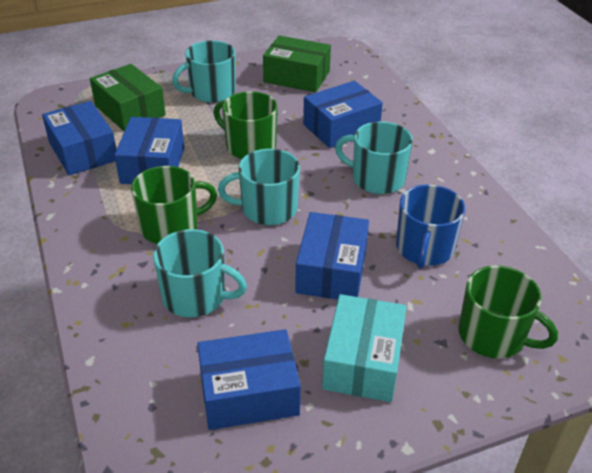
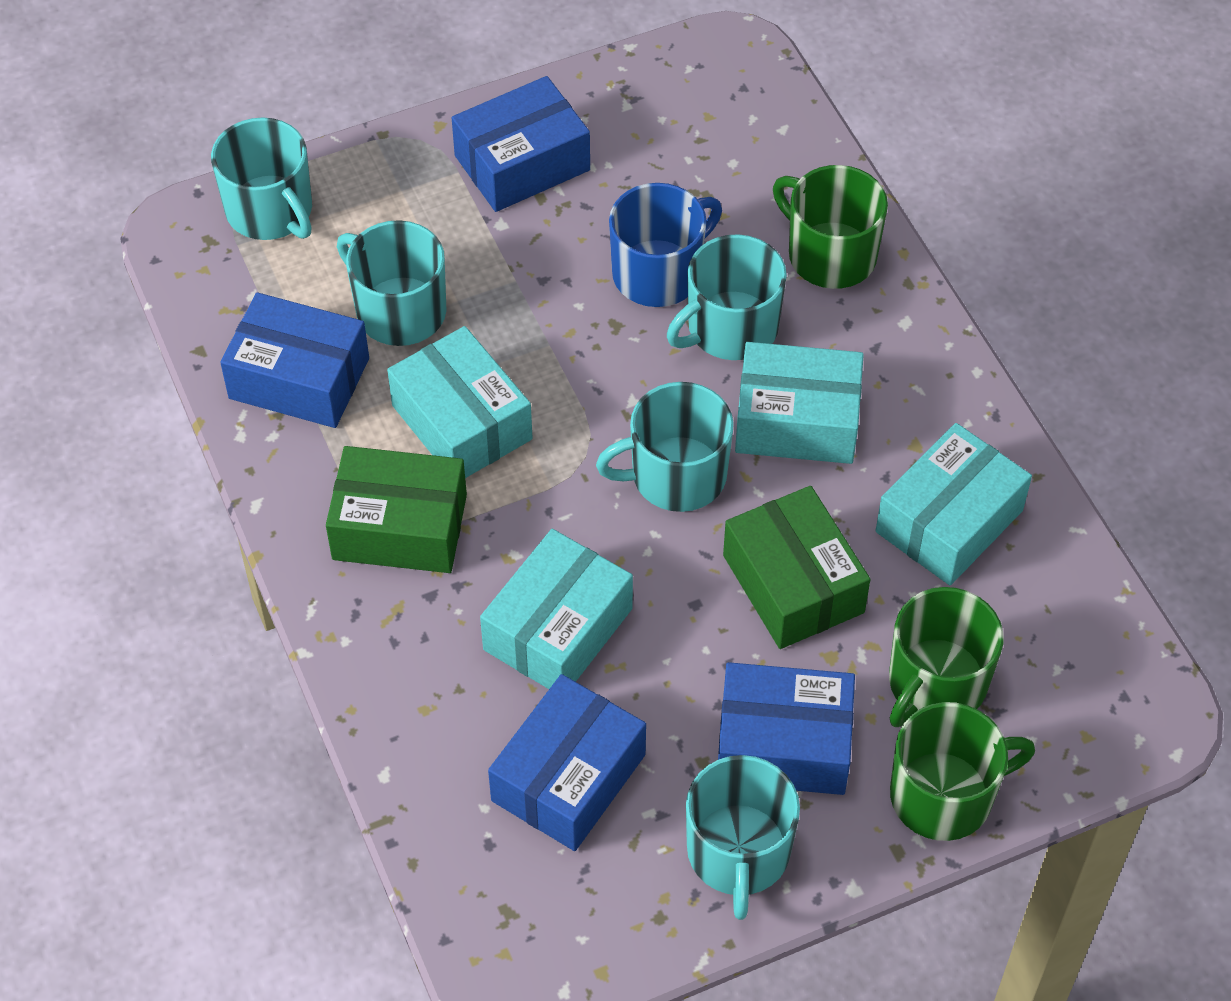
blue box: [42,101,116,175] [114,117,184,184] [197,329,301,430] [295,212,369,299] [303,81,383,148] = 5 -> [220,292,369,428] [452,76,590,212] [488,674,646,851] [718,662,855,795] = 4
turquoise box: [322,294,407,402] = 1 -> [387,326,533,478] [480,529,633,689] [735,342,864,464] [876,423,1032,585] = 4
turquoise mug: [153,229,247,317] [172,40,236,103] [218,149,300,225] [335,121,413,194] = 4 -> [211,118,312,240] [337,220,447,346] [596,382,734,512] [667,234,787,360] [686,755,800,920] = 5

